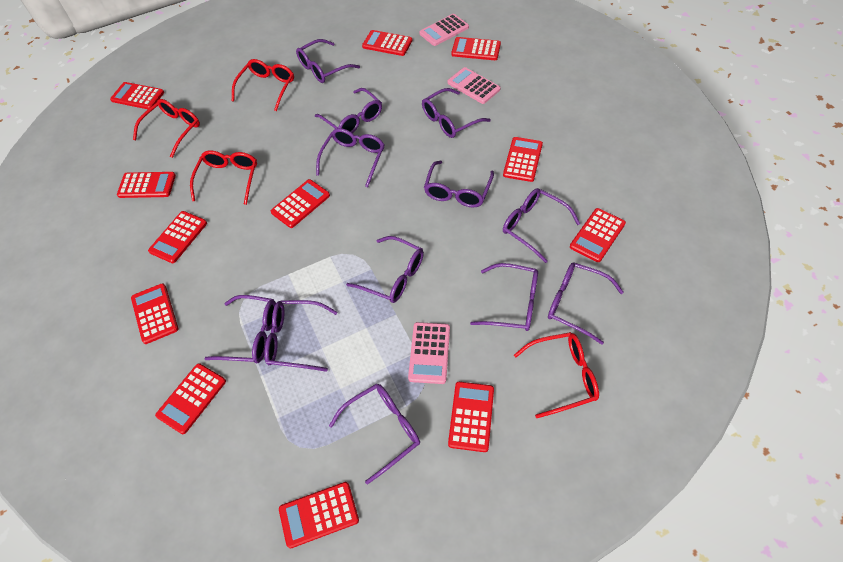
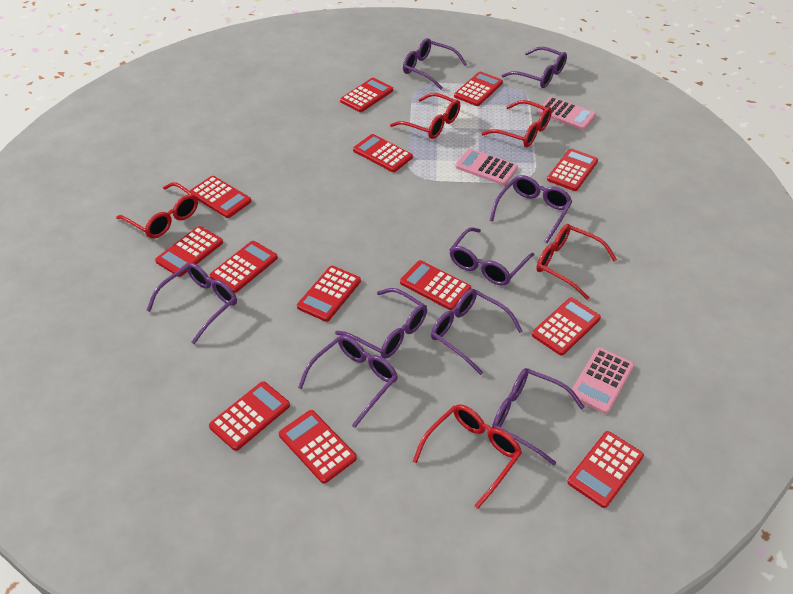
purple glasses: [204,295,276,364] [264,300,337,372] [296,39,360,83] [315,88,382,133] [316,128,385,187] [329,384,420,484] [346,236,424,303] [422,88,491,138] [424,161,494,208] [470,263,538,331] [503,188,580,263] [548,263,624,344] = 12 -> [146,263,237,344] [298,335,398,428] [335,288,427,359] [403,38,467,90] [431,289,522,375] [449,227,534,286] [490,175,572,243] [492,368,584,465] [501,47,567,88] = 9
red calculator: [110,82,164,109] [117,172,176,198] [131,283,178,344] [148,211,207,263] [155,363,226,434] [271,179,330,228] [279,482,359,549] [362,30,412,56] [448,382,494,452] [451,37,501,60] [503,137,543,182] [570,208,626,262] = 12 -> [155,226,223,277] [190,176,251,218] [209,381,290,451] [210,241,278,293] [279,410,357,484] [297,266,361,322] [340,78,393,112] [353,134,413,172] [400,260,471,310] [454,71,503,106] [532,298,601,356] [547,149,598,191] [567,431,644,508] = 13
red glasses: [133,99,200,158] [190,150,257,205] [232,59,294,111] [514,332,599,418] = 4 -> [116,182,198,238] [390,93,460,139] [413,404,522,509] [481,100,552,147] [536,224,617,300] = 5

